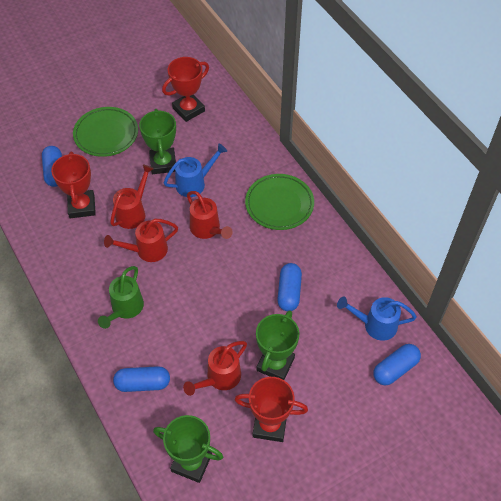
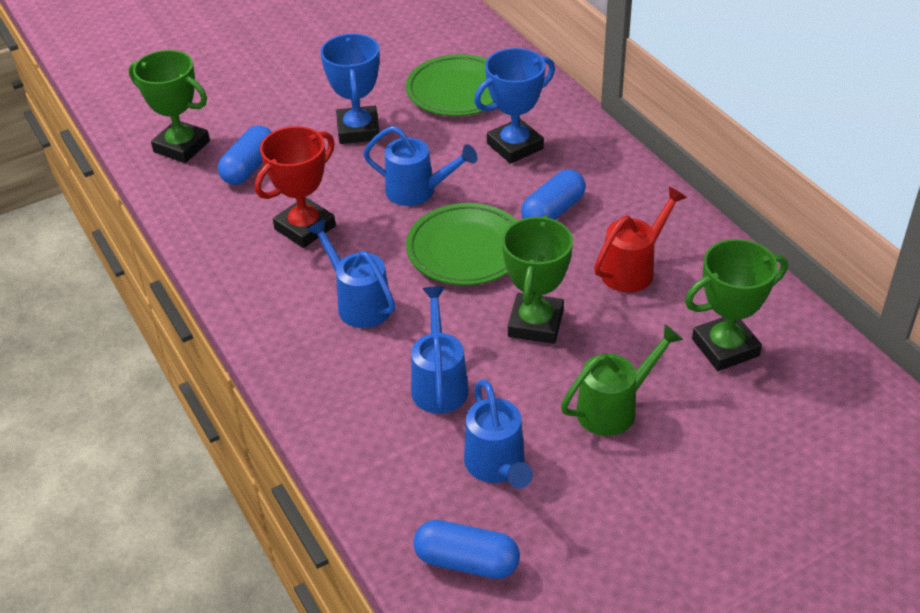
blue capsule: [42,146,62,187] [113,366,170,392] [277,263,302,311] [373,344,421,385] = 4 -> [218,125,272,185] [413,520,520,579] [521,170,586,220] = 3
blue trophy: none = 0 -> [320,34,380,144] [474,48,555,164] = 2
blue watering can: [164,143,227,197] [337,296,417,341] = 2 -> [307,219,395,328] [363,126,477,206] [411,286,469,414] [464,380,533,489] = 4
red trophy: [51,152,96,218] [162,57,209,122] [235,377,308,442] = 3 -> [255,126,336,248] = 1
red watering can: [104,219,178,262] [110,164,154,229] [183,341,247,396] [187,191,233,239] = 4 -> [594,186,687,292] = 1

